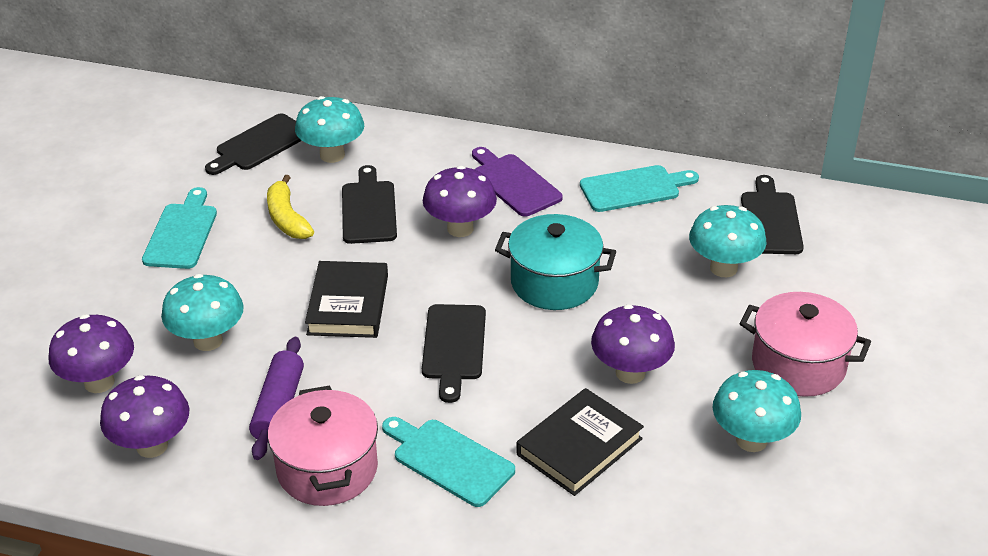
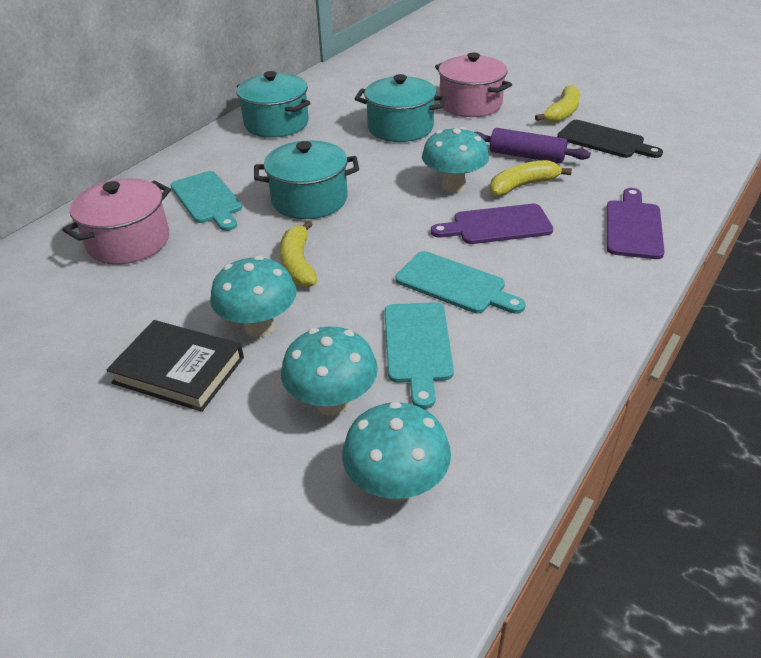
black book: [305,261,388,338] [517,388,644,496] = 2 -> [106,320,244,412] = 1
black cutting board: [205,113,302,175] [342,165,397,244] [422,304,486,403] [741,175,804,254] = 4 -> [557,120,663,158] = 1
purple cutting board: [472,147,563,217] = 1 -> [431,204,553,244] [606,188,665,259] = 2
purple mushroom: [48,314,134,393] [100,375,189,458] [423,166,497,237] [591,305,675,384] = 4 -> none = 0
turquoise pot: [495,214,616,310] = 1 -> [237,71,310,138] [254,140,359,219] [354,74,447,142] = 3
yellow banana: [267,175,314,239] = 1 -> [280,220,318,287] [490,160,572,196] [535,85,580,123] = 3

